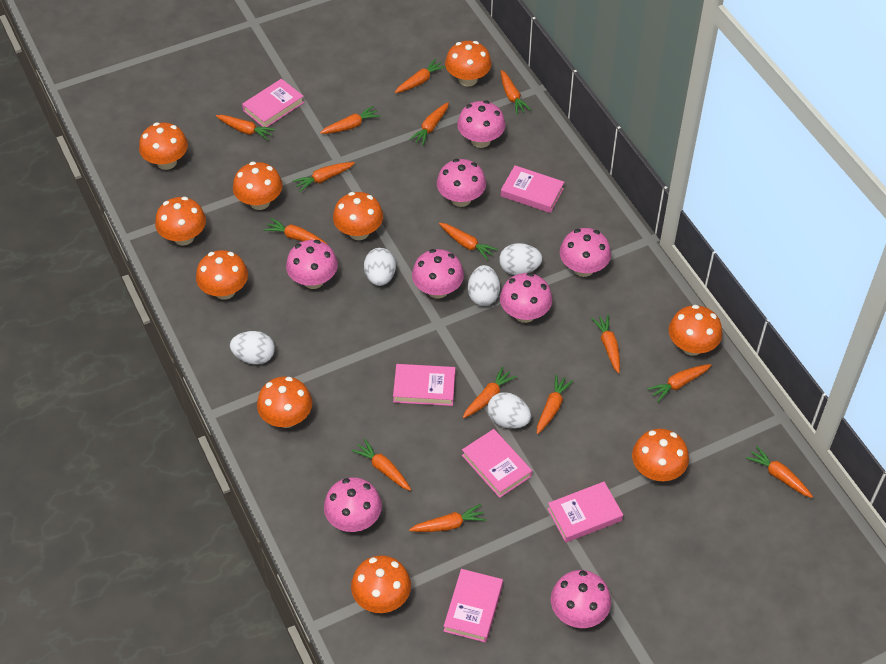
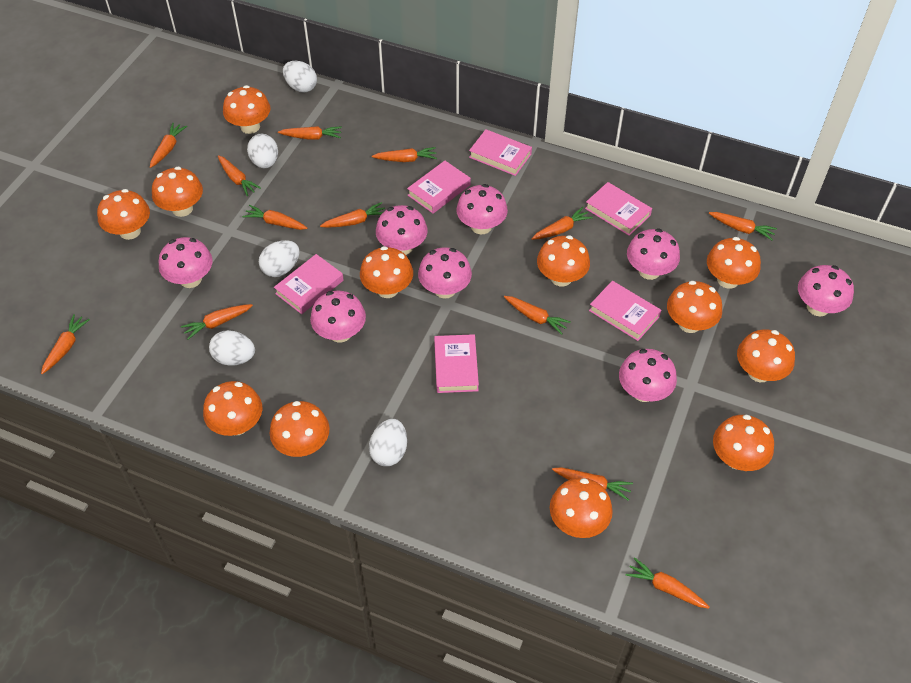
orange carrot: [216,115,276,140] [264,218,328,245] [293,162,355,192] [320,106,381,134] [351,439,411,491] [395,59,446,93] [409,102,449,146] [409,504,486,532] [439,223,498,260] [463,367,517,418] [501,70,531,115] [537,374,573,434] [591,315,620,374] [647,364,711,402] [746,446,813,498] = 15 -> [41,314,90,374] [150,123,187,168] [181,304,253,340] [218,155,261,196] [242,205,307,230] [278,126,342,140] [320,202,385,228] [372,147,437,162] [504,296,571,335] [531,207,593,240] [552,467,633,501] [626,557,709,609] [709,212,777,240] = 13
orange mushroom: [139,122,188,170] [155,197,206,245] [196,250,248,300] [233,162,283,210] [257,377,312,428] [333,192,383,240] [351,555,411,613] [445,41,492,87] [632,429,689,481] [669,305,722,356] = 10 -> [97,189,150,240] [152,166,203,217] [203,381,262,436] [223,85,271,134] [270,401,330,457] [360,246,413,298] [537,235,590,287] [550,478,613,538] [667,281,722,333] [707,237,761,289] [713,415,774,471] [737,330,795,382] = 12

